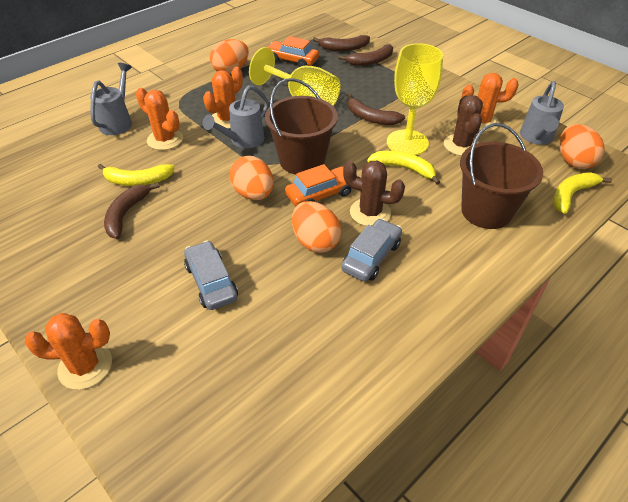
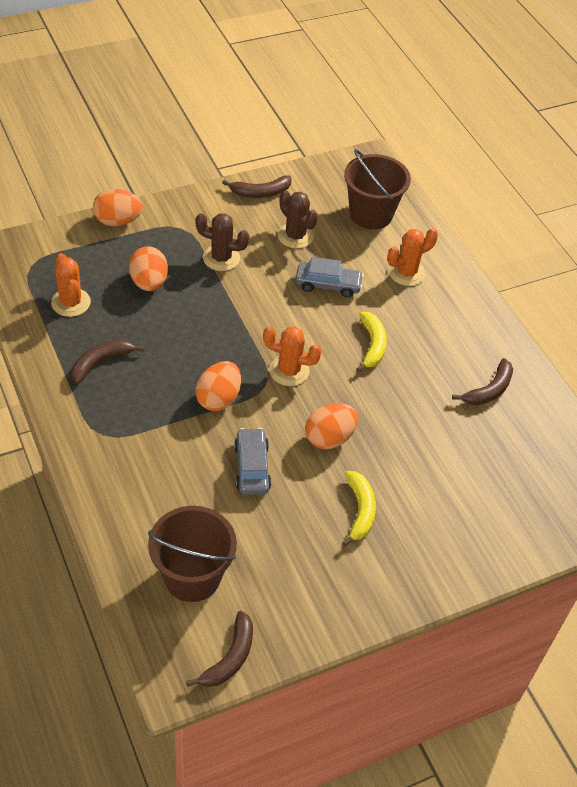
grey watering can: [90,63,132,135] [202,85,269,148] [520,81,564,145] = 3 -> none = 0
orange cactus: [24,313,112,390] [136,88,183,150] [203,67,243,129] [462,73,519,132] = 4 -> [51,253,91,317] [263,326,322,386] [387,228,438,286] = 3
orange car: [267,36,319,67] [285,164,352,207] = 2 -> none = 0
yellow banana: [98,164,175,186] [367,151,440,185] [553,172,612,214] = 3 -> [342,471,376,546] [356,312,387,372] = 2
yellow goblet: [249,47,341,106] [387,43,443,156] = 2 -> none = 0

